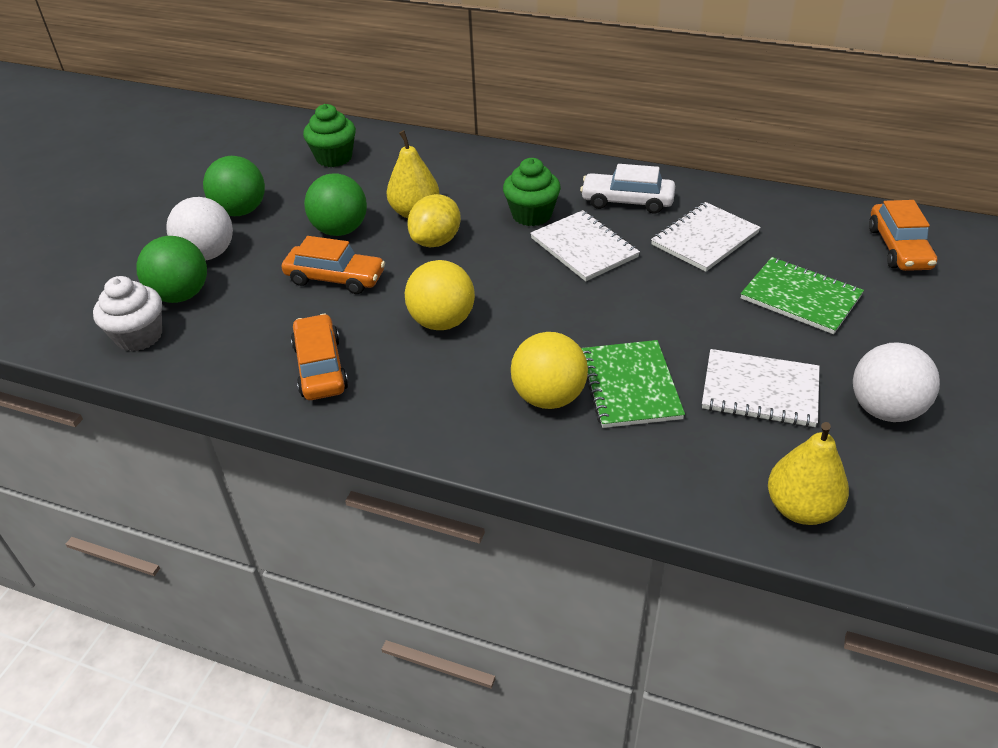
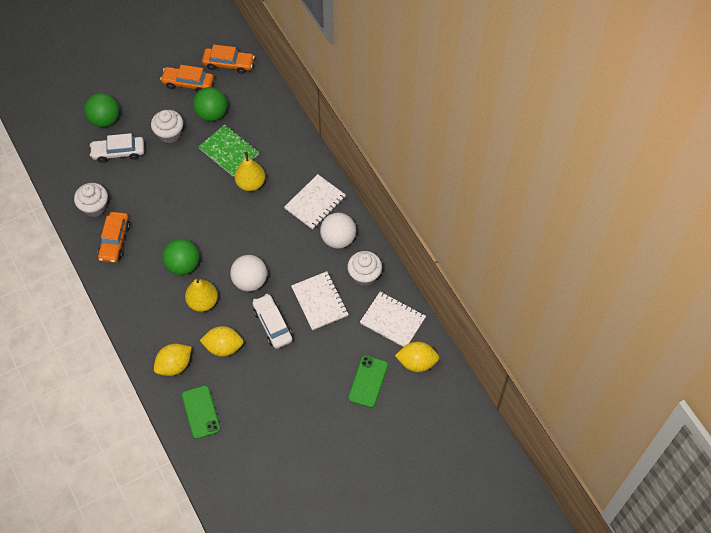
green cupcake: [303,104,356,167] [503,158,561,226] = 2 -> none = 0
green notebook: [581,340,685,428] [741,257,864,334] = 2 -> [198,124,259,176] = 1
green phone: none = 0 -> [182,385,220,439] [348,355,388,408] = 2
white car: [580,164,675,214] = 1 -> [90,133,144,163] [253,294,293,349] = 2
white cupcake: [93,276,162,352] = 1 -> [74,183,108,217] [151,110,183,143] [347,251,382,286] = 3
yellow ball: [405,260,475,330] [511,332,588,409] = 2 -> none = 0
yellow lemon: [407,194,461,247] = 1 -> [154,344,192,376] [200,326,244,357] [395,341,439,372] = 3

